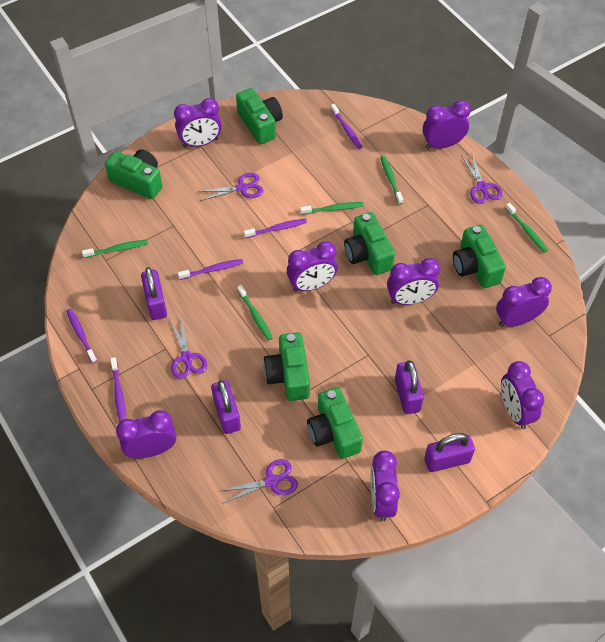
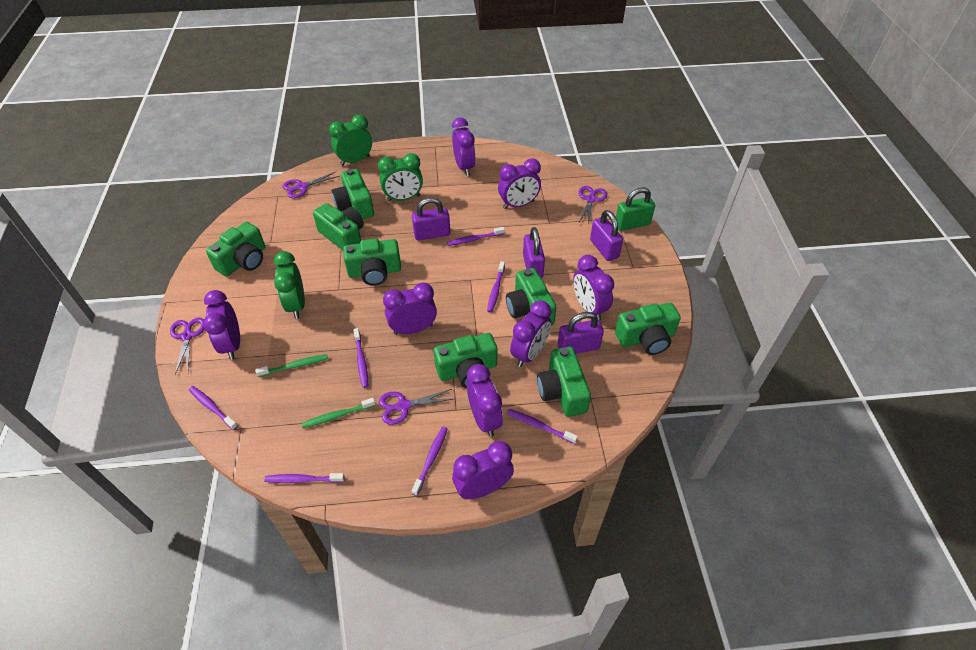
green camera: [105,149,162,199] [236,88,283,144] [264,332,310,401] [307,387,363,459] [344,212,395,275] [453,225,506,288] = 6 -> [206,222,265,277] [313,203,364,250] [332,169,374,219] [343,238,401,286] [434,333,497,388] [506,268,556,326] [537,347,591,417] [615,303,681,355] = 8
green clock: none = 0 -> [274,251,305,319] [329,115,372,166] [378,153,423,201] = 3
green padlock: none = 0 -> [616,187,655,231] = 1
green toothbrush: [82,240,148,258] [237,285,273,341] [300,202,363,215] [380,156,403,205] [505,203,548,253] = 5 -> [255,354,328,377] [301,398,376,428] = 2
purple toothbrush: [66,308,97,363] [110,357,126,422] [178,259,243,280] [244,219,307,238] [331,104,362,149] = 5 -> [189,386,238,430] [264,473,345,483] [353,328,368,388] [412,427,448,496] [447,227,505,246] [487,261,505,313] [507,409,578,444] = 7

